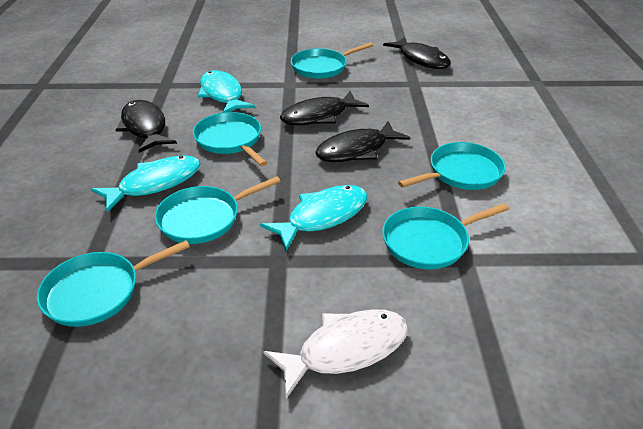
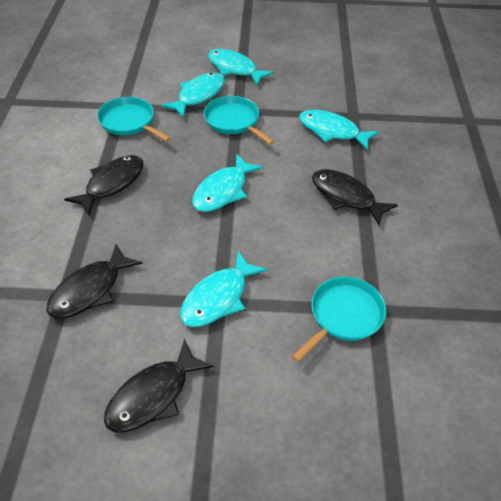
turquoise fish: [91,155,200,212] [198,70,255,113] [260,185,367,251] = 3 -> [161,73,225,118] [180,251,267,327] [192,154,263,212] [208,49,274,85] [299,110,379,150] = 5
turquoise pan: [37,240,190,327] [155,176,281,244] [193,112,267,166] [291,43,373,79] [382,203,509,269] [398,142,506,190] = 6 -> [97,97,171,141] [204,96,274,145] [292,277,386,362] = 3
white fish: [263,309,408,399] = 1 -> none = 0

